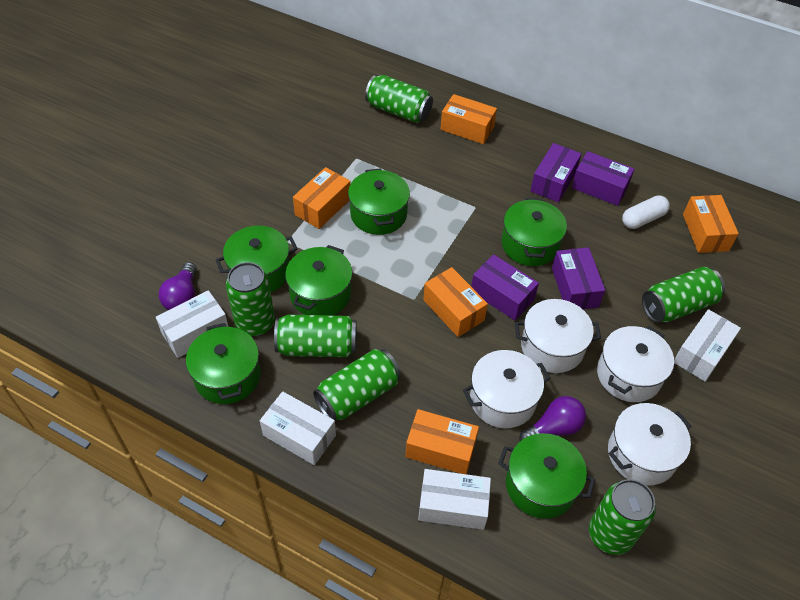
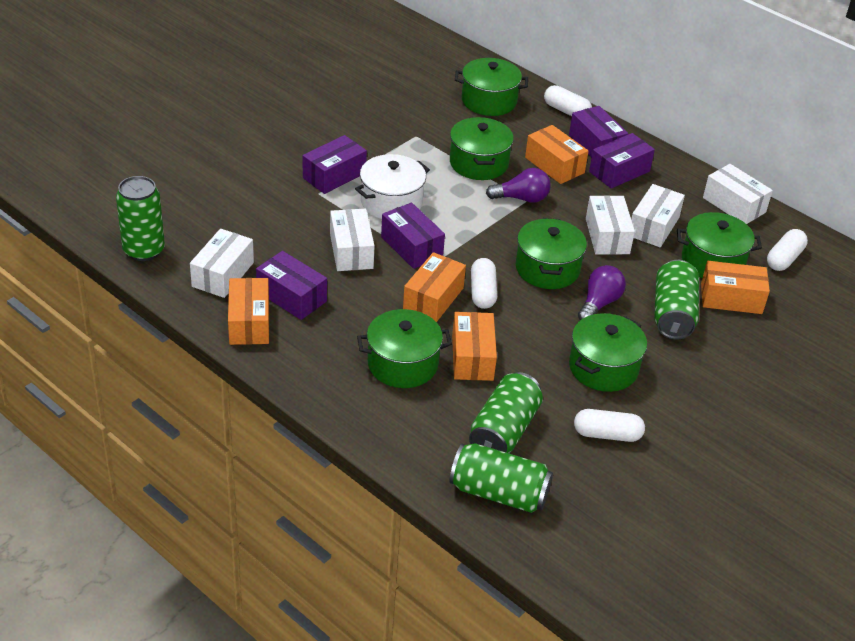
green can: [226,262,275,336] [274,315,357,357] [313,349,401,420] [365,75,433,123] [589,479,656,555] [642,267,725,323] = 6 -> [116,176,165,261] [450,443,553,513] [469,372,543,453] [654,260,699,339] = 4
purple box: [471,254,539,321] [530,143,582,202] [552,247,605,309] [571,151,634,206] = 4 -> [256,251,327,320] [303,135,367,194] [381,203,445,269] [569,106,628,157] [589,133,655,189] = 5
white box: [156,290,229,358] [260,391,336,465] [418,469,491,530] [674,309,741,382] = 4 -> [190,229,254,298] [330,209,375,271] [586,195,635,255] [631,184,685,247] [703,164,773,224] = 5
white capsule: [622,195,670,229] = 1 -> [471,258,497,309] [544,85,592,116] [574,409,645,442] [767,229,808,271] = 4
white pot: [463,350,550,428] [515,299,601,373] [597,326,674,402] [608,403,691,485] = 4 -> [355,154,430,219] = 1

